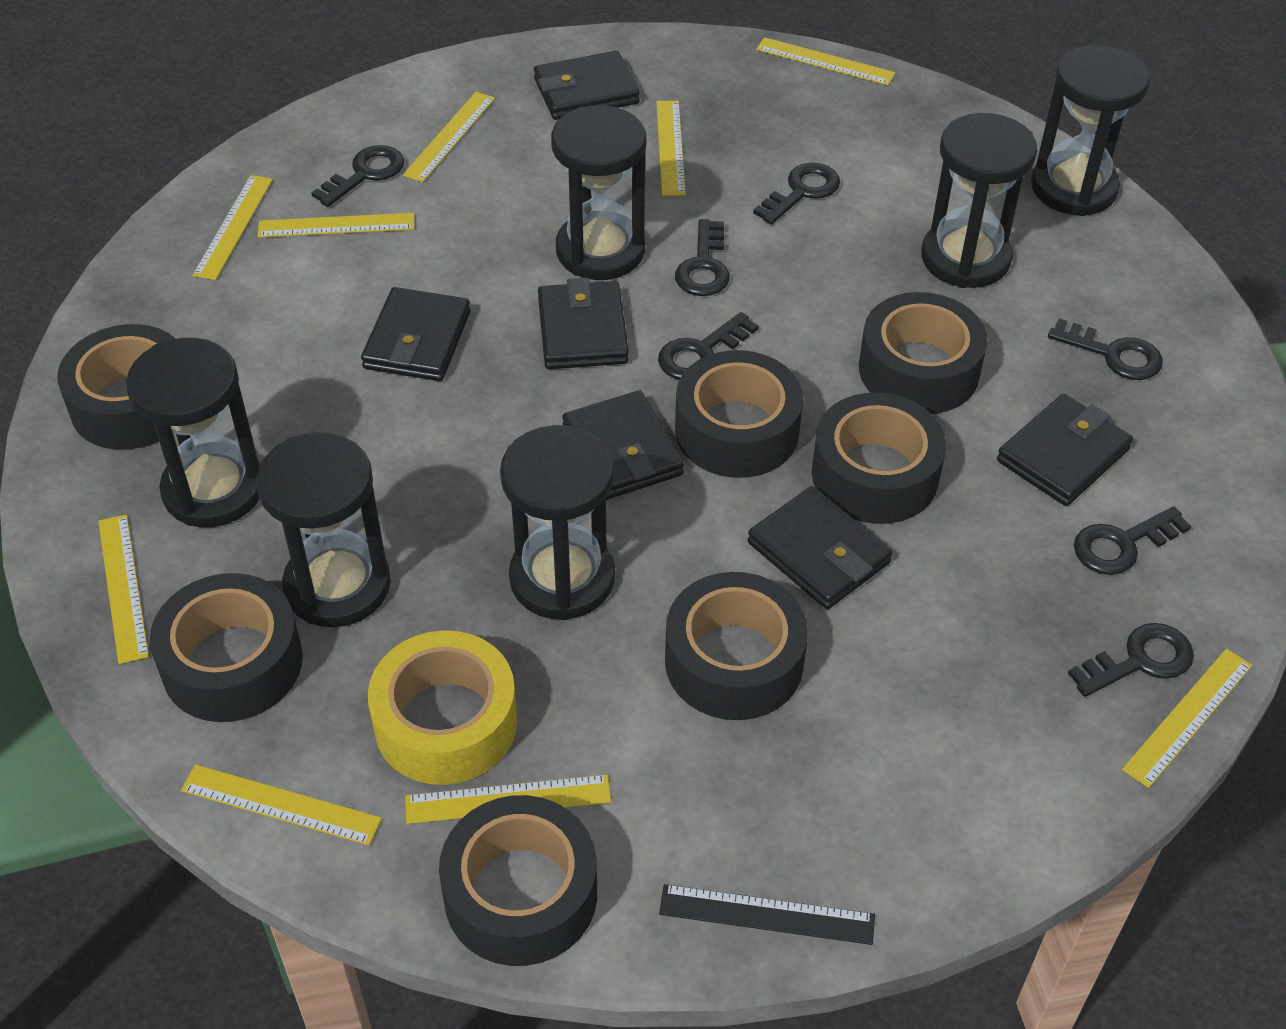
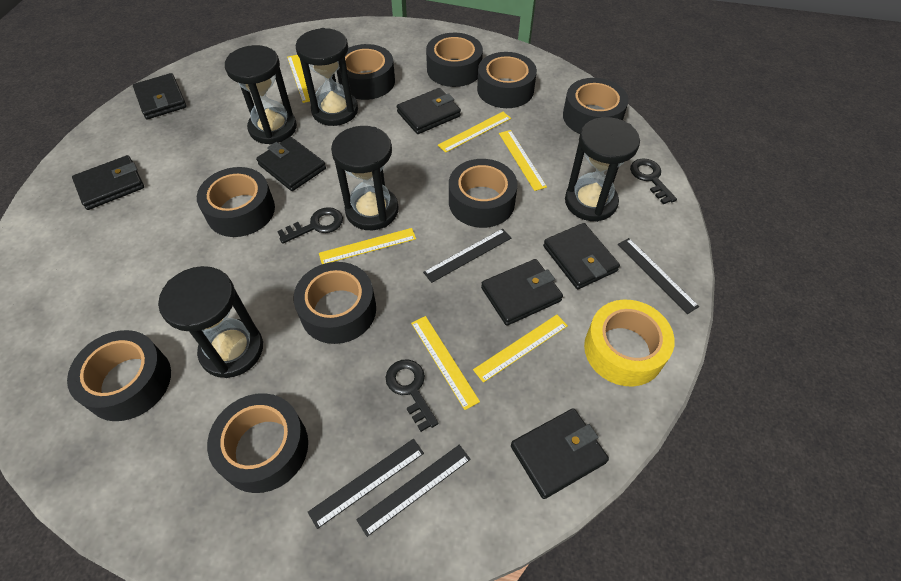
black hourglass: [126,338,260,527] [256,432,391,627] [500,425,615,620] [551,105,646,280] [921,113,1037,288] [1031,45,1150,216] = 6 -> [158,266,263,378] [225,45,297,145] [296,28,358,126] [331,126,399,230] [565,117,640,222] = 5
black key: [311,145,404,207] [658,312,759,380] [675,219,730,296] [753,163,840,225] [1048,319,1163,380] [1068,623,1194,697] [1074,506,1191,575] = 7 -> [277,207,343,244] [385,360,438,432] [630,158,677,204] = 3
black ruler: [659,884,875,945] = 1 -> [308,439,424,529] [356,445,471,537] [423,228,511,283] [618,238,699,314] = 4
black tape: [57,324,176,450] [150,573,303,722] [439,795,597,966] [665,572,808,720] [675,350,803,478] [812,393,946,524] [859,292,988,414] = 7 -> [67,330,171,421] [197,167,275,237] [207,393,308,493] [293,262,376,344] [337,44,395,100] [426,33,483,87] [449,159,518,228] [477,52,537,108] [563,78,629,134] = 9
black wallet: [361,287,471,381] [534,51,640,120] [538,278,629,369] [562,390,684,500] [748,486,892,609] [997,394,1133,506] = 6 -> [72,155,144,210] [133,73,187,119] [256,137,326,191] [397,88,461,134] [481,259,563,326] [511,408,609,499] [543,223,620,289] = 7
yellow ruler: [98,515,149,664] [181,764,382,845] [193,175,273,280] [258,213,414,238] [403,92,495,182] [405,775,611,824] [656,101,686,196] [756,37,895,85] [1122,649,1252,788] = 9 -> [287,55,310,103] [319,228,416,264] [411,316,480,410] [438,112,511,153] [473,315,568,383] [499,130,547,191] = 6

